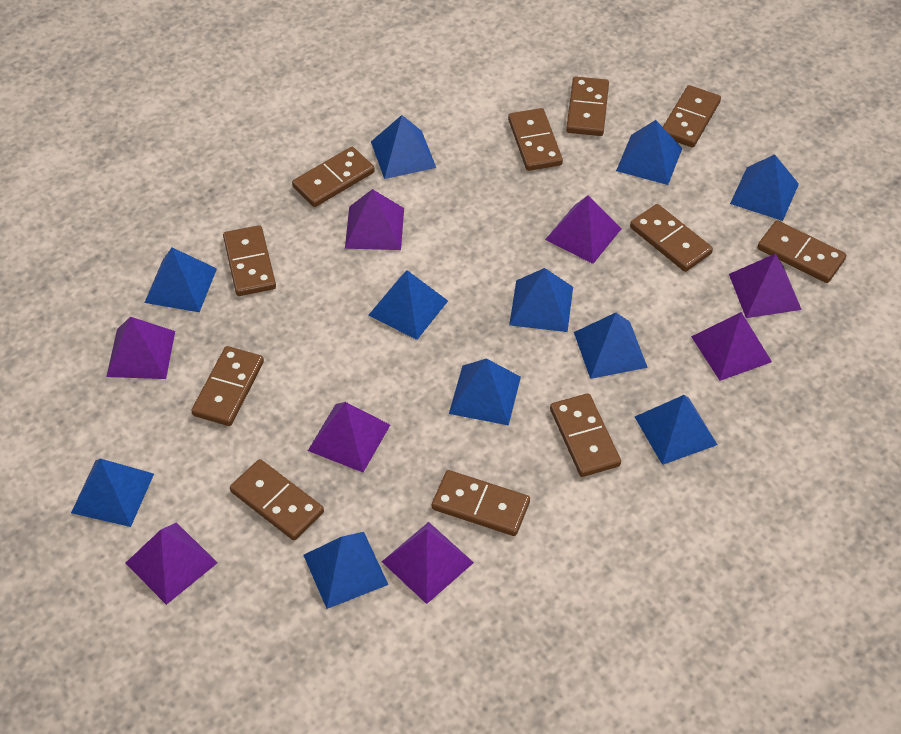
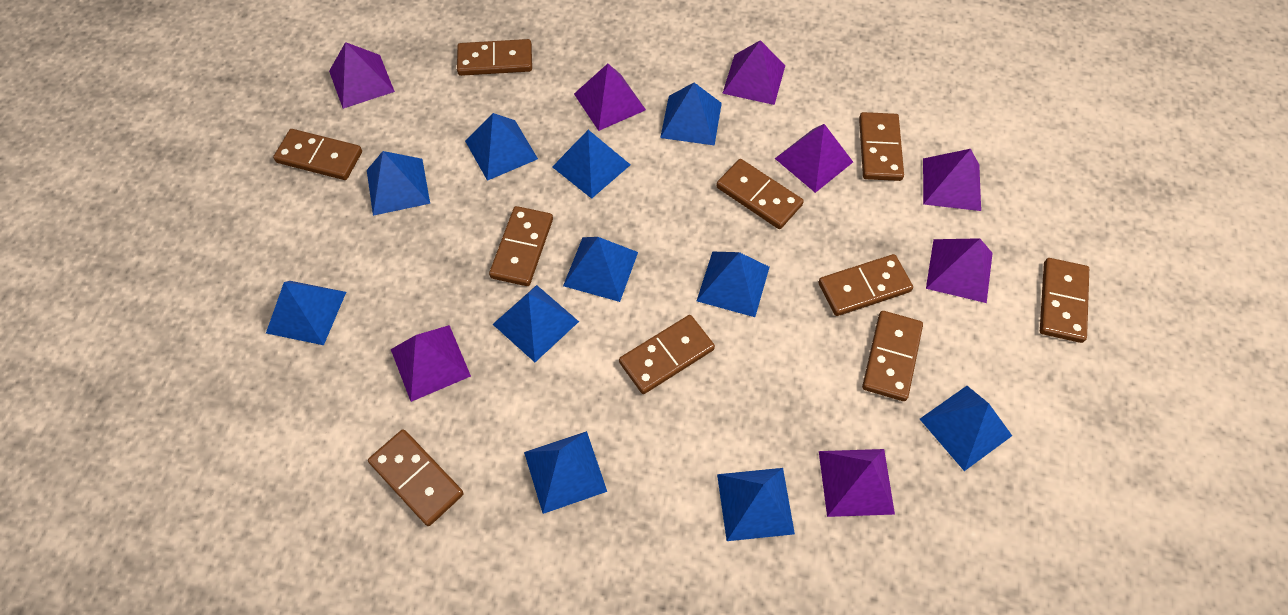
brown domino: [191,346,264,426] [223,225,276,296] [230,459,324,540] [292,147,375,207] [432,470,530,536] [508,108,563,171] [550,393,621,477] [566,77,609,136] [630,204,713,272] [663,85,721,147] [757,220,846,283] = 11 -> [273,129,362,180] [368,429,464,526] [457,39,532,76] [489,206,553,286] [619,315,715,394] [716,159,804,229] [818,254,913,316] [859,112,904,181] [862,311,923,401] [1040,258,1089,343] = 10

